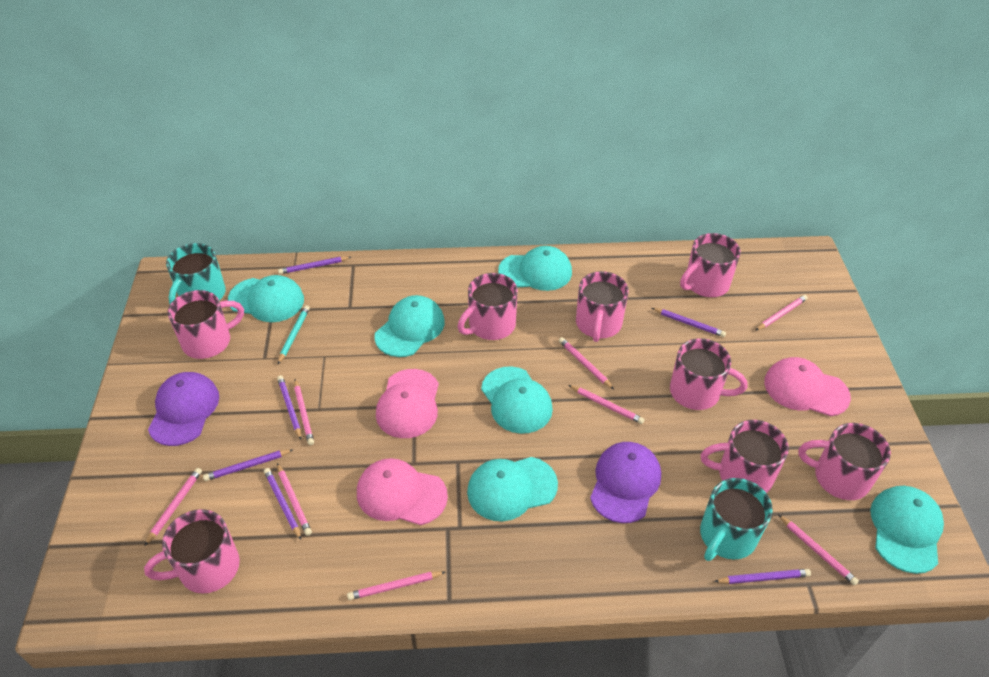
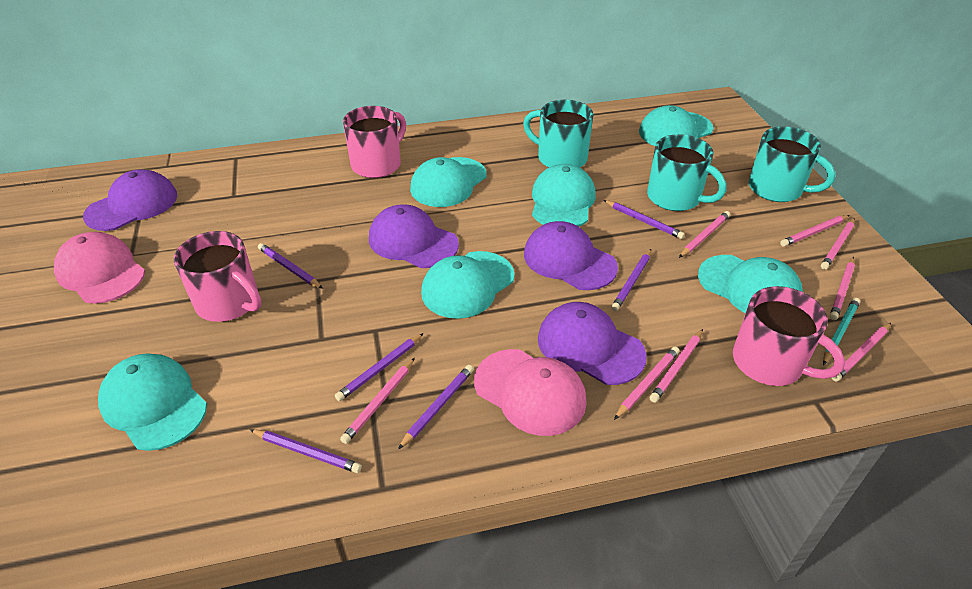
pink cap: [357,458,448,525] [376,369,439,438] [764,357,851,416] = 3 -> [54,232,145,304] [474,349,587,436] = 2
pink mug: [144,509,240,594] [168,290,244,359] [458,273,518,340] [576,271,629,342] [670,338,747,410] [680,233,741,297] [701,420,789,493] [798,423,891,500] = 8 -> [174,231,262,322] [343,106,406,178] [733,286,845,386] = 3
purple cap: [148,372,219,446] [590,442,661,523] = 2 -> [83,169,177,231] [369,204,459,268] [524,221,618,290] [538,302,647,385] = 4
turquoise mug: [166,243,226,304] [700,478,773,561] = 2 -> [523,100,593,168] [647,134,727,211] [749,127,836,202] = 3

